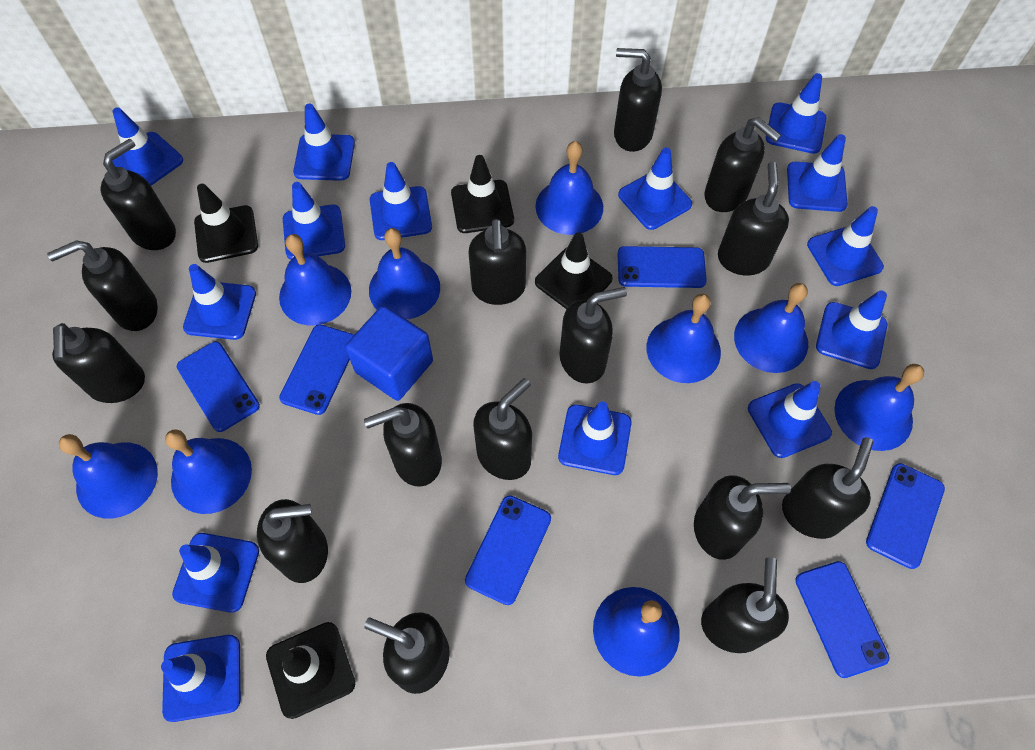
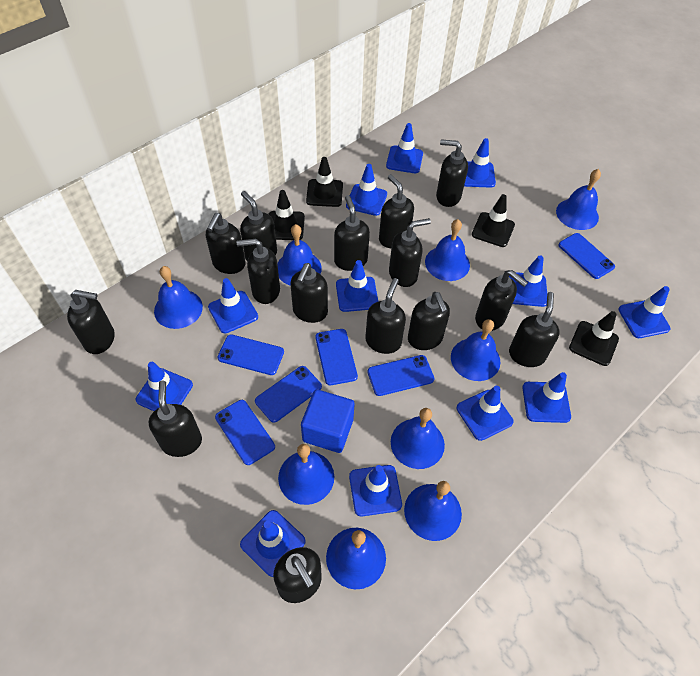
blue traffic cone: [112,107,183,186] [161,635,241,722] [172,533,259,613] [183,264,256,340] [283,182,345,260] [293,103,355,181] [370,162,432,240] [558,401,631,475] [618,147,692,230] [748,381,832,458] [766,73,826,154] [787,134,848,212] [807,206,884,286] [816,290,887,369] = 14 -> [136,362,193,411] [208,278,258,333] [240,510,305,577] [336,260,378,312] [346,164,387,216] [349,465,402,516] [386,123,423,173] [457,386,514,441] [464,138,496,188] [509,255,547,307] [522,372,571,423] [619,286,670,338] = 12

